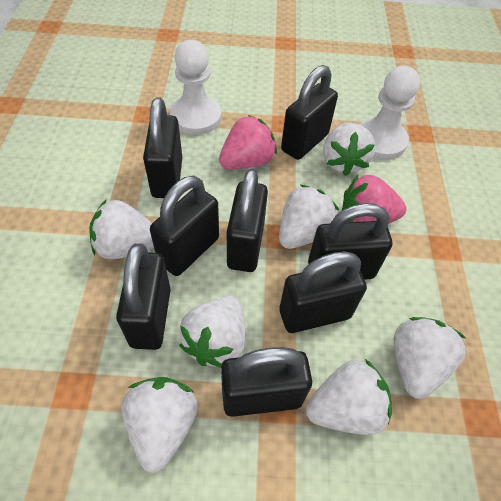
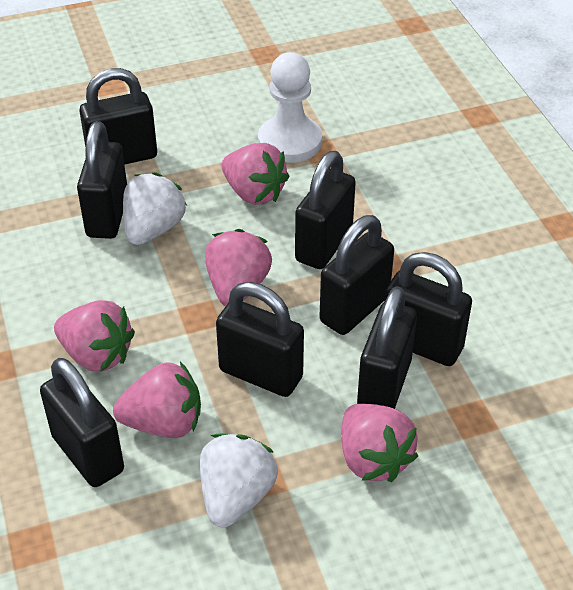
pink strawberry: [219,115,277,169] [342,175,407,224] = 2 -> [54,300,135,372] [113,362,201,438] [205,229,272,306] [222,143,290,205] [342,404,418,482] = 5
white pawn: [170,40,221,135] [359,66,420,160] = 2 -> [258,52,322,163] = 1
white strawberry: [89,200,154,260] [122,377,198,473] [179,296,245,368] [279,185,339,249] [306,359,392,435] [323,123,375,176] [394,317,467,399] = 7 -> [123,172,187,245] [200,434,278,528] = 2

